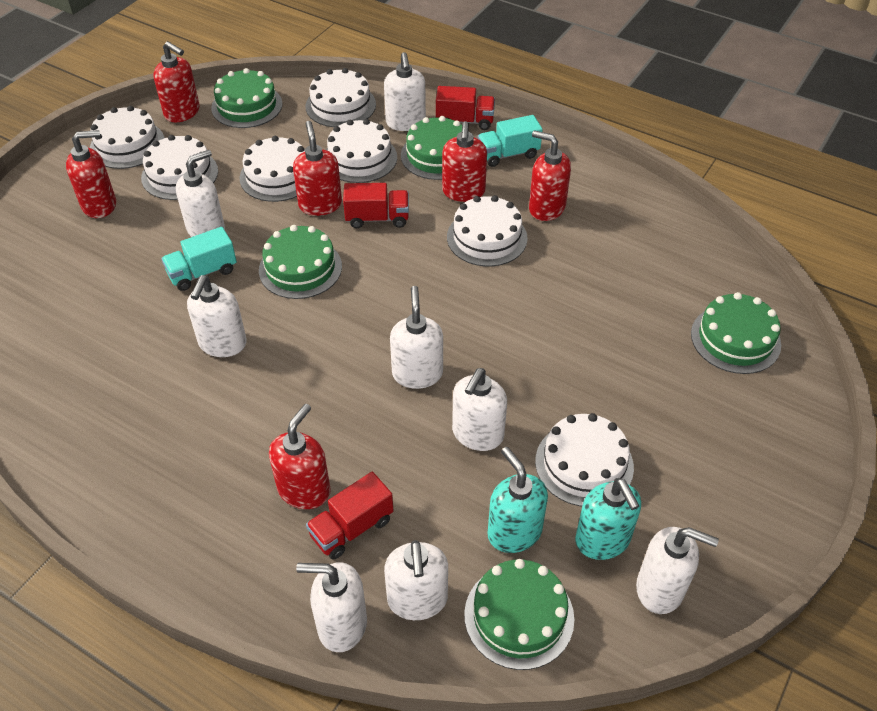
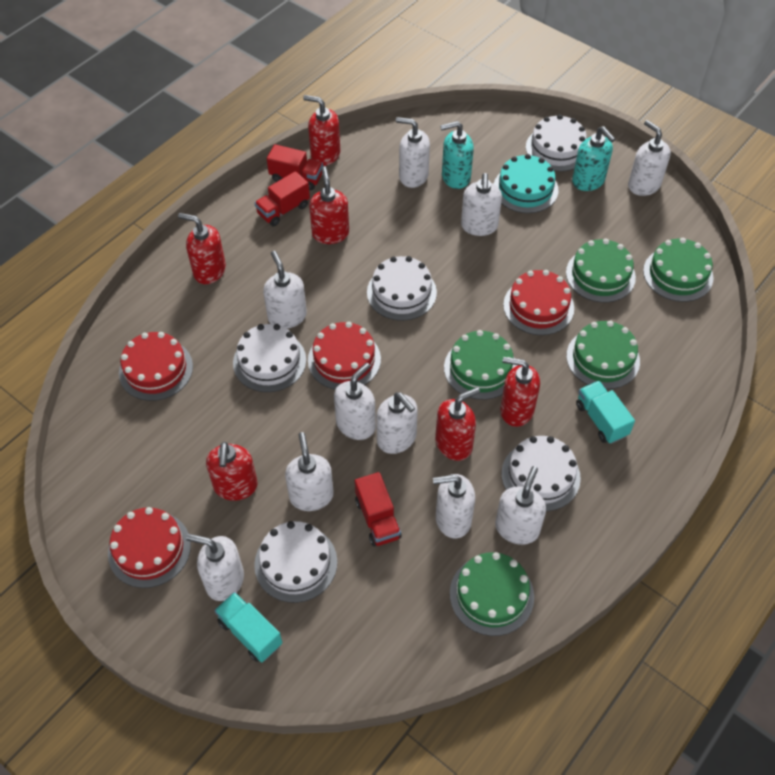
red cake: none = 0 -> [108,507,191,588] [119,332,193,401] [308,322,381,389] [503,270,574,335] = 4
turquoise cake: none = 0 -> [494,154,558,213] = 1
white cake: [90,106,165,169] [141,135,218,200] [239,136,305,202] [306,68,376,127] [326,119,397,183] [447,195,528,266] [535,413,634,506] = 7 -> [233,324,306,392] [254,521,337,603] [367,256,437,321] [502,436,581,511] [526,114,587,172] = 5
white soap dispenser: [176,150,225,237] [187,275,247,357] [296,562,367,652] [384,52,426,131] [384,540,448,620] [390,286,443,389] [452,368,507,451] [636,527,719,614] = 8 -> [186,534,244,601] [263,251,307,329] [285,432,334,511] [334,363,376,440] [376,392,418,454] [396,117,430,188] [433,474,475,539] [461,173,502,236] [495,466,546,545] [628,120,671,196] = 10

